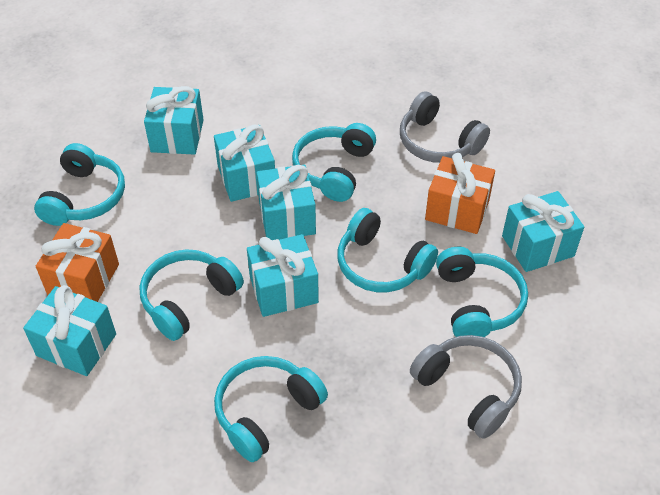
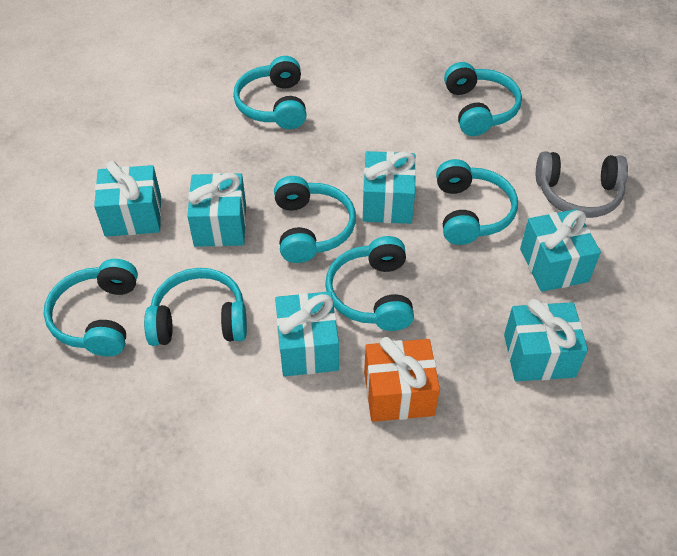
grey headphones: [400,91,490,163] [410,335,522,439] = 2 -> [536,151,628,218] = 1
orange gift: [36,223,119,302] [425,153,495,234] = 2 -> [364,337,440,422] = 1
turquoise headphones: [34,143,125,226] [139,249,244,341] [214,356,328,462] [292,123,376,202] [337,208,438,292] [436,247,528,337] = 6 -> [44,259,138,356] [144,268,247,346] [233,56,307,129] [274,176,356,263] [325,236,414,331] [436,159,518,245] [444,62,522,136] = 7

